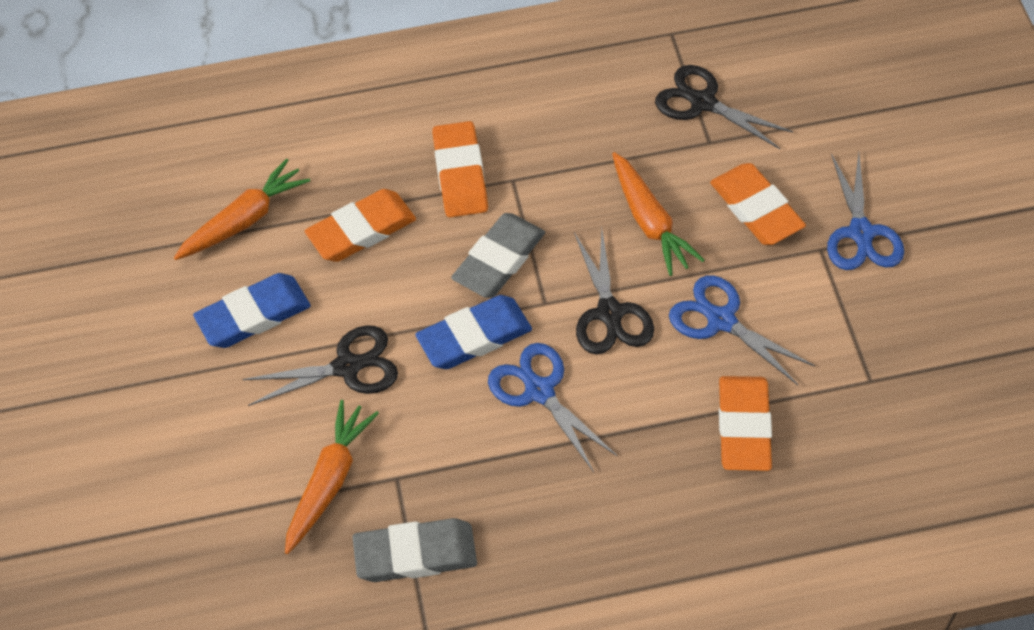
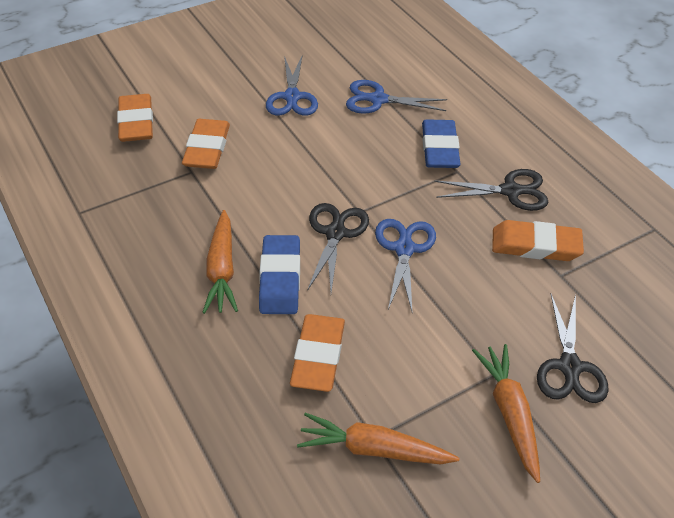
grey eraser: [353,518,477,582] [451,213,545,298] = 2 -> none = 0

